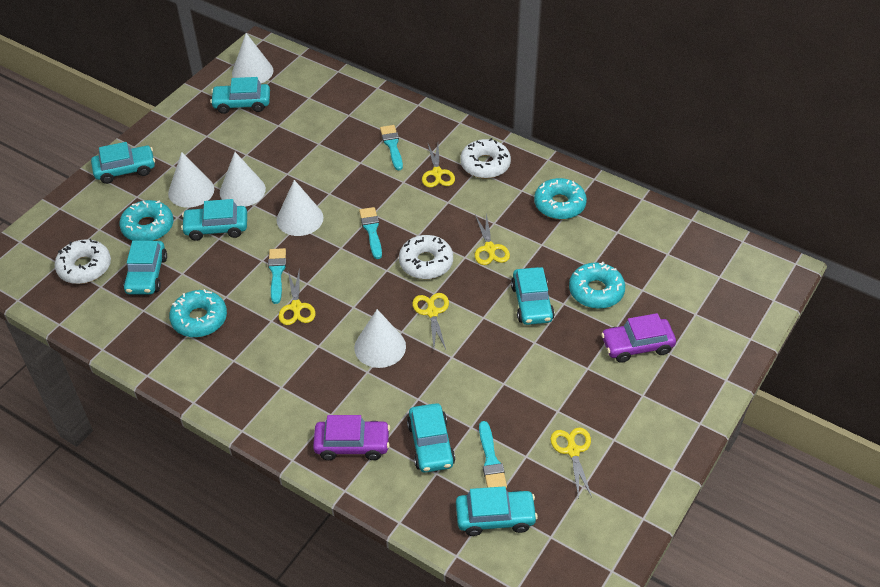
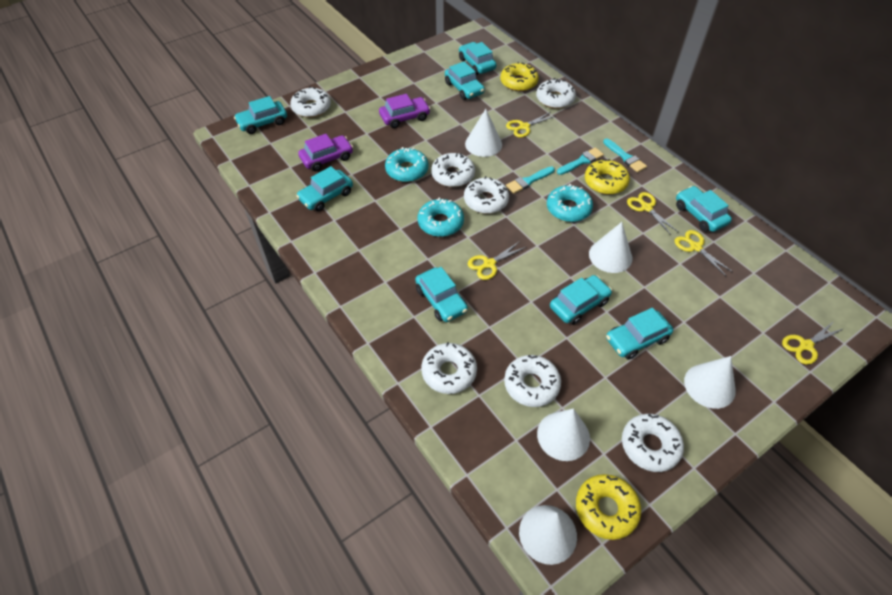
turquoise brush: [268,248,286,304] [359,207,382,259] [380,125,403,171] [479,421,507,488] = 4 -> [506,166,555,194] [557,147,604,175] [603,138,647,172] = 3
turquoise car: [91,142,155,184] [123,241,167,294] [181,199,247,241] [210,77,270,114] [407,403,455,473] [456,486,538,536] [511,267,555,325] = 7 -> [234,96,287,134] [296,166,353,212] [415,267,468,322] [445,61,485,100] [459,42,497,75] [550,275,612,325] [606,308,673,359] [676,186,732,232] = 8
turquoise donut: [119,200,173,241] [169,289,227,337] [534,178,587,219] [569,262,625,309] = 4 -> [385,147,429,182] [418,198,464,237] [547,184,593,222] = 3
white donut: [54,239,111,284] [399,235,453,279] [460,138,511,178] = 3 -> [290,86,331,118] [421,342,477,394] [431,153,475,187] [464,176,509,214] [504,355,561,407] [536,78,576,109] [622,414,684,472] = 7
yellow donut: none = 0 -> [500,62,539,91] [576,474,641,540] [585,159,630,194] = 3

